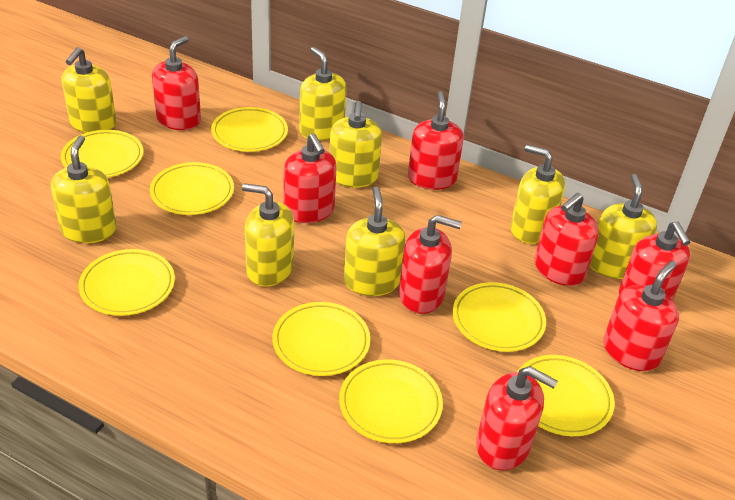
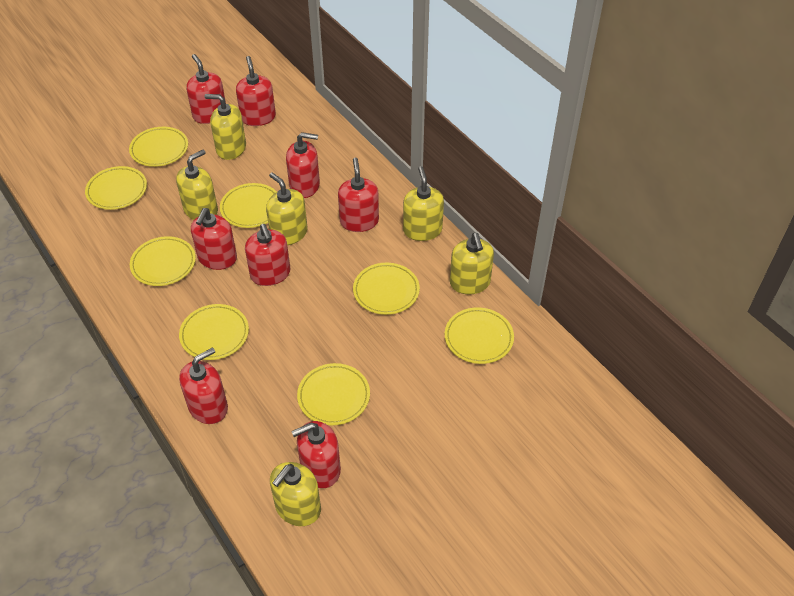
yellow soap dispenser: [51,135,116,243] [62,47,116,133] [242,183,294,287] [299,47,347,141] [329,101,382,187] [344,186,405,296] [510,145,565,244] [589,174,657,279] = 8 -> [176,150,218,220] [205,94,246,160] [266,173,307,245] [270,462,321,526] [403,166,444,241] [450,233,494,294] = 6

